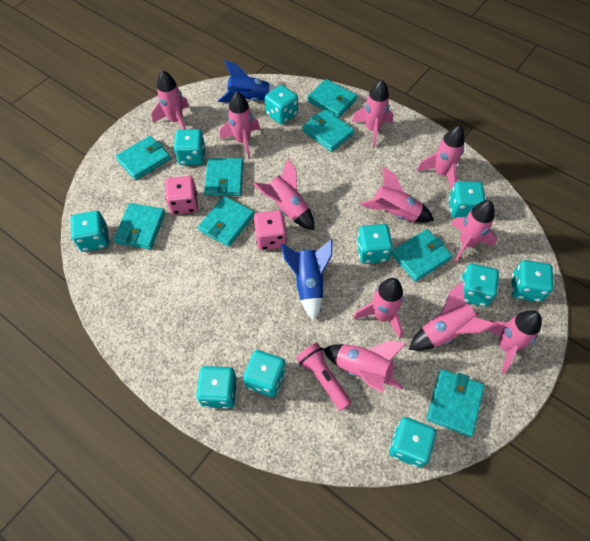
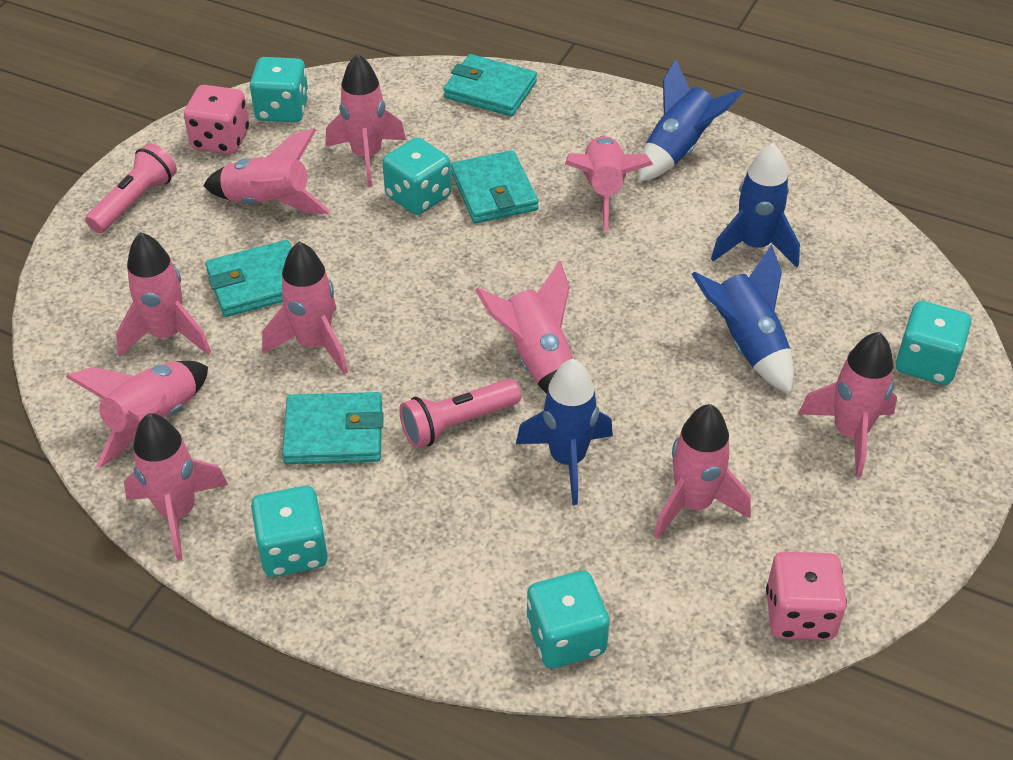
blue rocket: [218,60,277,103] [281,239,332,321] = 2 -> [516,359,613,505] [638,59,743,182] [691,245,794,394] [711,143,800,267] = 4
pink flashlight: [296,343,352,411] = 1 -> [85,143,177,233] [399,379,521,448] = 2
pink rocket: [152,70,189,130] [220,92,260,159] [253,158,314,230] [323,340,406,393] [352,79,393,148] [353,278,404,339] [360,166,434,223] [409,281,496,351] [417,125,465,190] [451,200,497,263] [487,310,542,374] = 11 -> [66,361,208,468] [116,232,211,357] [124,413,228,561] [203,128,330,214] [262,242,348,375] [325,54,406,187] [475,261,573,394] [565,136,653,232] [654,404,751,539] [798,332,897,477] = 10
turquoise dice: [71,211,109,252] [174,129,205,165] [196,366,237,409] [243,350,286,397] [265,85,298,125] [356,224,393,264] [389,417,436,468] [449,181,485,218] [460,264,499,307] [512,260,554,302] = 10 -> [250,57,309,123] [251,486,328,577] [382,137,452,215] [527,571,610,668] [896,301,971,385] = 5
turquoise wallet: [113,203,165,249] [115,136,170,180] [198,196,254,247] [204,158,243,196] [302,109,354,152] [307,79,357,118] [391,229,452,282] [426,369,484,437] = 8 -> [205,240,292,317] [282,392,384,464] [443,54,537,116] [451,150,539,223] = 4

